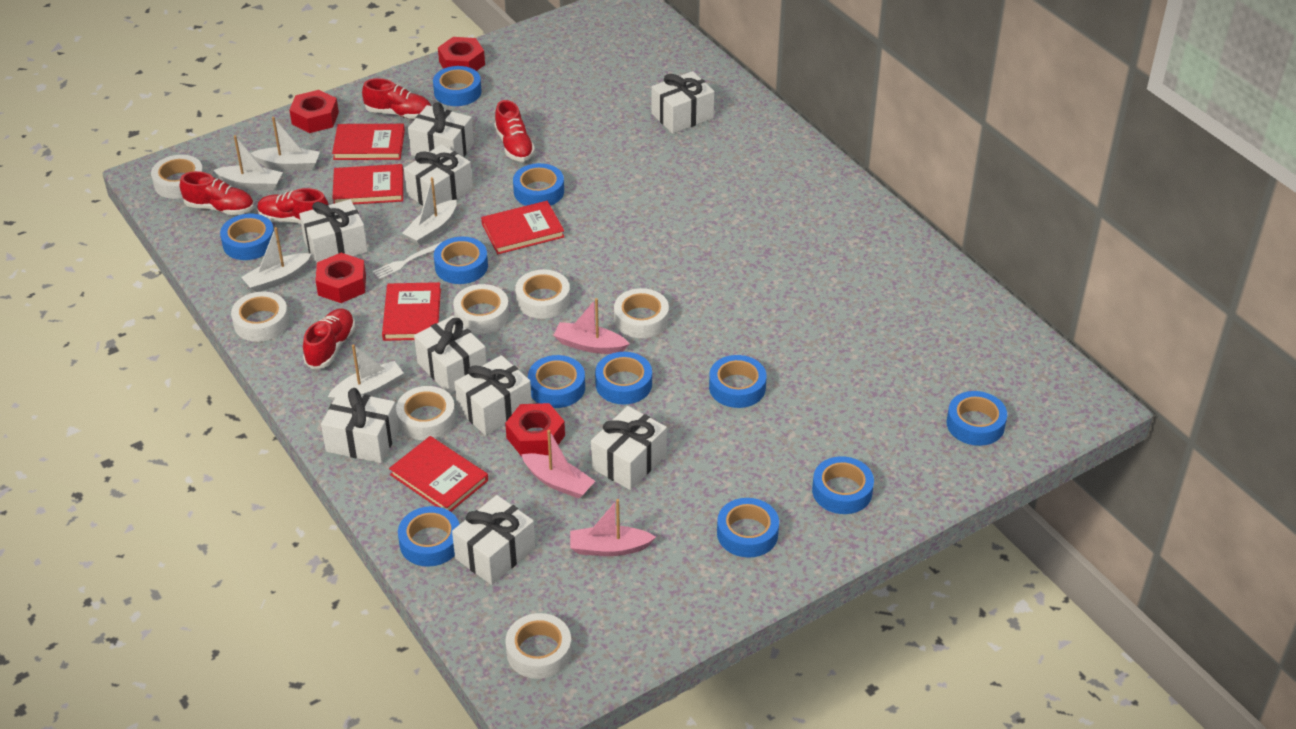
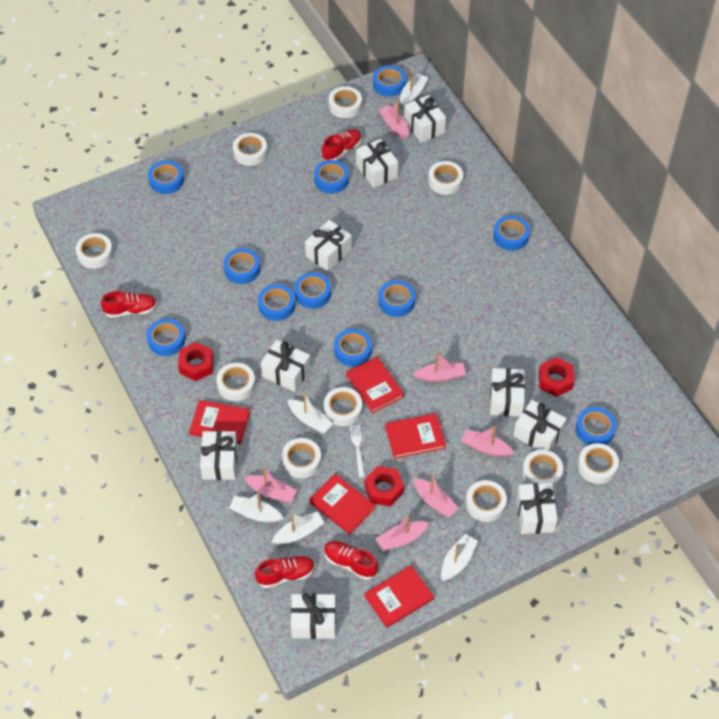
pink boat: [521,430,595,499] [553,298,629,354] [570,499,656,556] = 3 -> [244,467,297,503] [375,514,429,551] [379,101,409,140] [413,352,466,382] [413,475,459,518] [461,426,514,457] = 6
red nut: [289,90,339,133] [315,253,366,303] [438,37,485,71] [505,403,565,456] = 4 -> [178,342,214,381] [364,466,404,507] [539,357,574,397] = 3
red shoe: [180,171,254,215] [257,188,329,224] [303,309,355,369] [362,78,431,119] [494,100,535,162] = 5 -> [101,291,157,318] [255,555,315,588] [322,129,362,161] [324,541,378,580] = 4
white tape: [151,155,204,199] [231,292,289,342] [396,386,456,440] [453,284,509,334] [505,613,572,679] [515,270,570,319] [614,288,669,338] = 7 -> [75,233,113,269] [216,363,255,401] [233,133,267,166] [281,438,321,479] [324,387,362,426] [329,86,362,118] [428,161,463,195] [466,480,507,522] [522,450,563,488] [577,443,619,484] = 10

